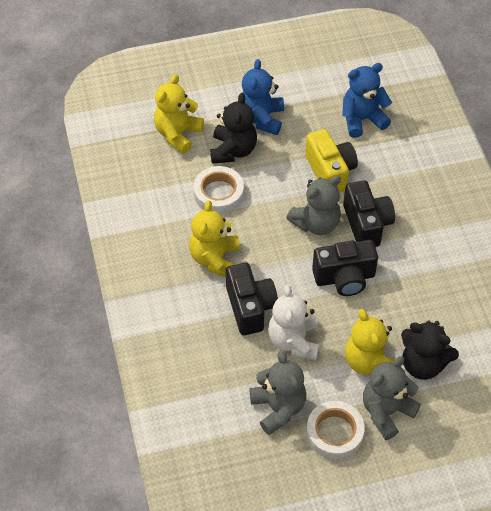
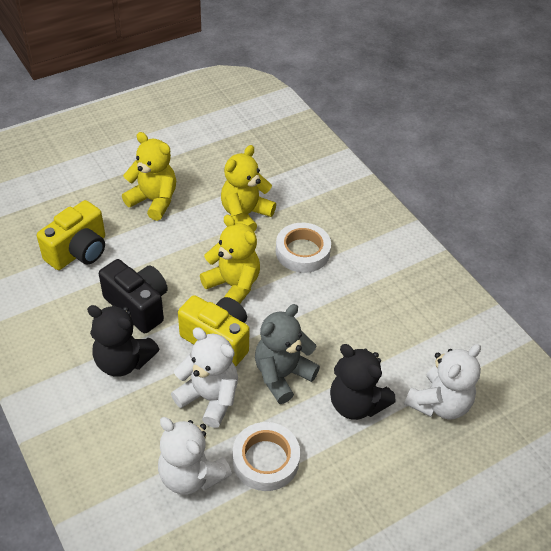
black camera: [226,263,278,336] [312,240,378,296] [343,180,395,247] = 3 -> [99,259,168,333] = 1
blue teddy bear: [242,59,284,135] [342,63,392,138] = 2 -> none = 0
grey teddy bear: [250,351,306,435] [286,176,341,235] [363,356,421,440] = 3 -> [255,304,320,404] = 1
white teddy bear: [268,285,319,360] = 1 -> [158,417,232,495] [171,327,238,428] [404,344,481,419] = 3
yellow camera: [305,129,358,193] = 1 -> [37,200,105,270] [178,295,250,367] = 2

